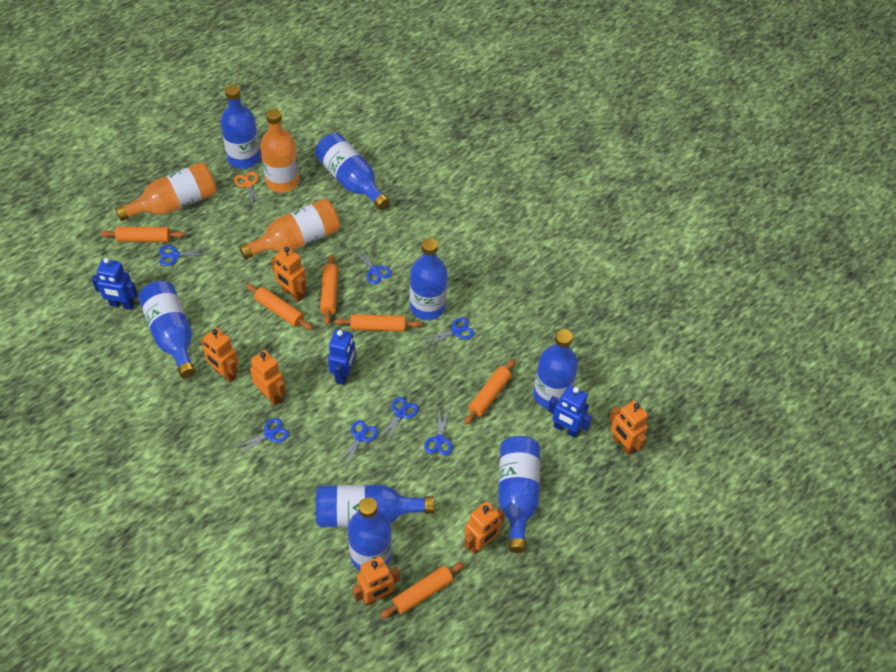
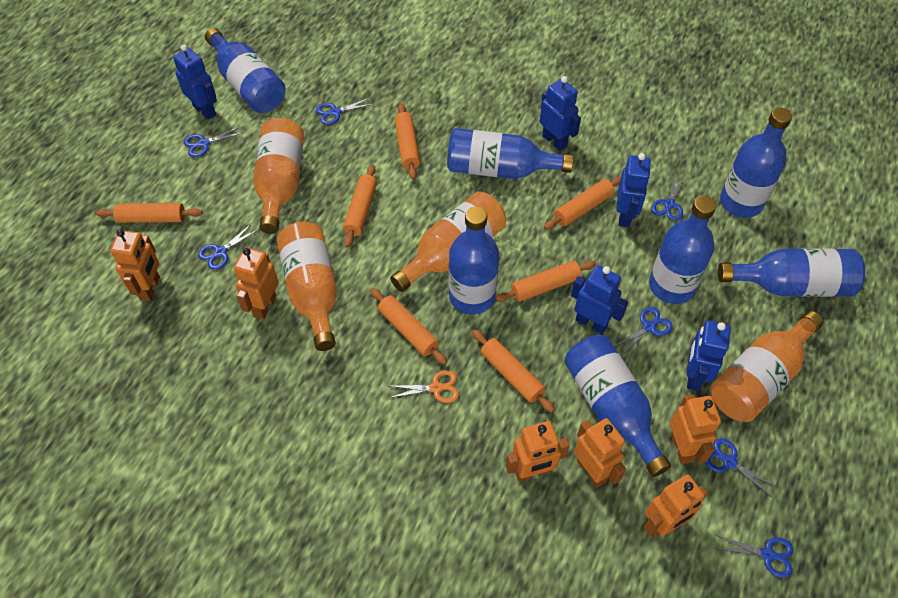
blue bottle: [138,281,195,378] [220,85,261,169] [315,133,390,210] [316,485,434,527] [348,497,392,571] [410,238,448,320] [498,436,540,553] [533,329,578,409] = 8 -> [205,28,286,113] [447,128,574,179] [449,207,499,315] [564,335,671,477] [649,196,716,304] [718,248,865,297] [720,107,792,218] = 7
blue robot: [91,258,138,310] [328,329,356,385] [548,385,592,438] = 3 -> [173,44,217,120] [540,76,581,151] [571,265,628,334] [616,153,651,227] [686,320,731,391] = 5
orange bottle: [115,162,217,221] [239,199,340,259] [260,109,299,193] = 3 -> [253,118,304,234] [277,222,337,351] [390,192,506,292] [711,311,824,422] = 4
orange rolling pin: [101,227,185,242] [246,284,313,330] [320,254,338,325] [335,314,421,332] [380,562,465,618] [464,359,515,425] = 6 -> [96,203,202,223] [343,165,377,248] [370,288,447,365] [395,104,420,179] [472,330,555,413] [496,261,596,302] [544,177,621,230] = 7

